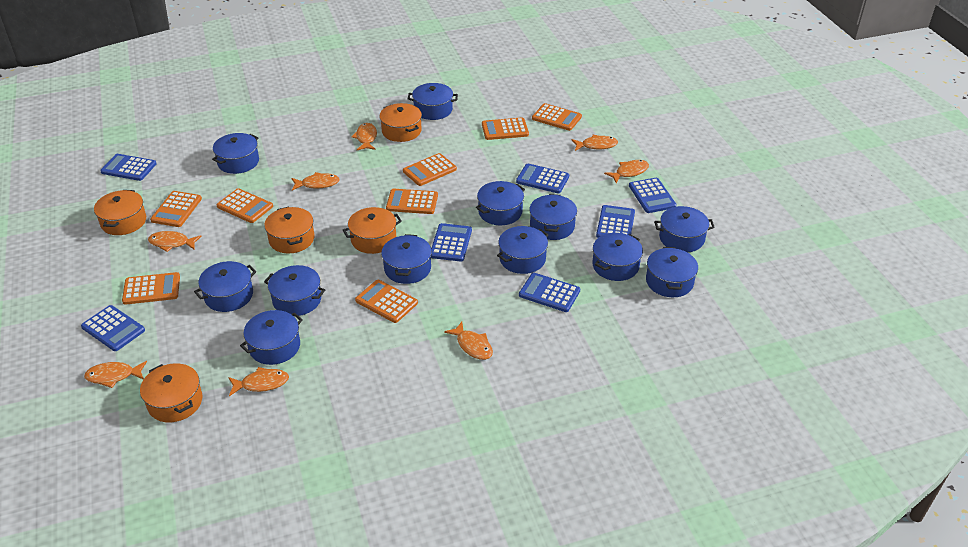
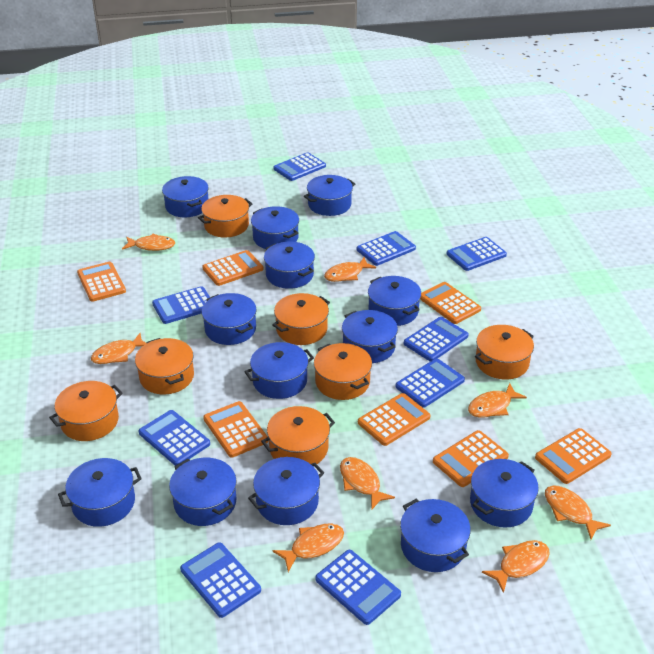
blue calculator: [81,305,145,351] [100,154,157,181] [431,223,472,261] [516,164,569,193] [519,273,580,312] [596,205,635,238] [629,178,676,213] = 7 -> [138,410,210,466] [152,286,210,324] [180,542,261,618] [274,152,326,181] [315,550,401,625] [357,231,416,266] [395,358,465,408] [404,317,469,362] [447,237,507,271] = 9
blue pot: [194,261,256,312] [212,133,259,174] [240,310,303,365] [264,265,325,316] [381,234,432,284] [408,83,458,120] [476,181,525,225] [497,226,548,274] [529,194,577,240] [592,233,643,281] [646,247,698,297] [654,206,715,252] = 12 -> [58,458,142,527] [162,176,209,217] [169,458,237,526] [202,293,257,345] [244,342,314,399] [248,457,324,525] [251,206,299,249] [264,242,315,289] [304,175,355,216] [342,310,398,363] [368,276,421,326] [400,499,471,572] [470,459,539,528] = 13
orange calculator: [122,272,180,305] [150,191,202,227] [216,188,273,223] [355,280,418,323] [386,189,438,214] [403,153,457,186] [482,117,529,140] [532,103,582,131] = 8 -> [77,262,126,302] [202,250,264,286] [203,401,268,458] [358,393,430,446] [420,282,481,324] [433,430,509,487] [535,428,612,484] = 7
orange pot: [94,190,146,235] [140,363,202,422] [264,207,315,253] [343,207,402,254] [379,103,422,142] = 5 -> [49,381,123,441] [135,338,194,394] [198,195,252,238] [261,406,335,464] [272,293,330,345] [314,343,372,400] [475,325,534,380] = 7

